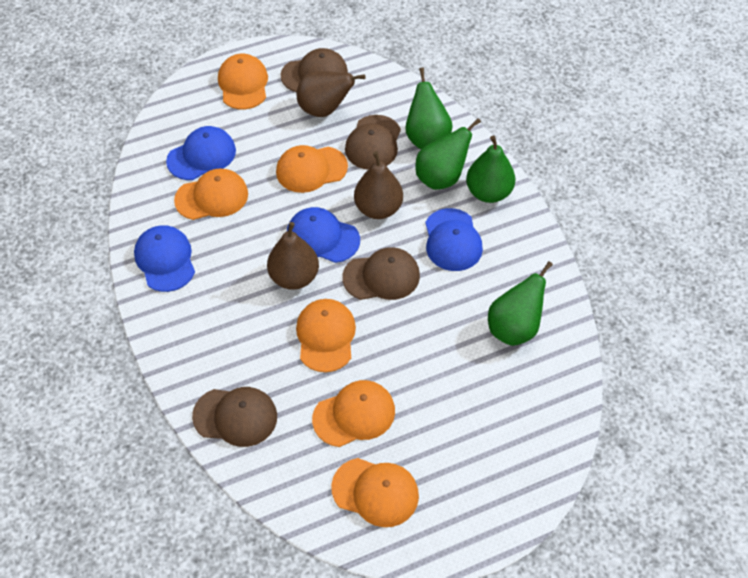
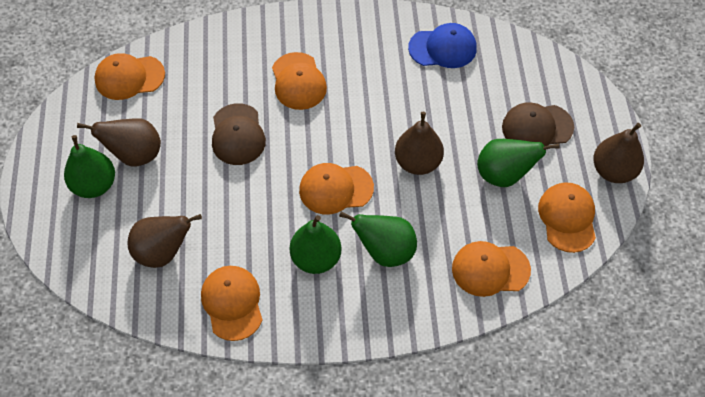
blue cap: [134,225,195,292] [166,126,236,180] [287,207,360,263] [425,208,483,271] = 4 -> [408,23,477,68] = 1
brown cap: [192,387,277,447] [281,48,348,92] [342,247,420,300] [345,115,401,170] = 4 -> [212,103,266,165] [502,102,574,146] = 2
brown pear: [267,222,319,290] [296,71,366,117] [354,151,403,219] = 3 -> [77,118,161,167] [128,214,202,268] [395,112,444,175] [593,123,644,183] = 4

